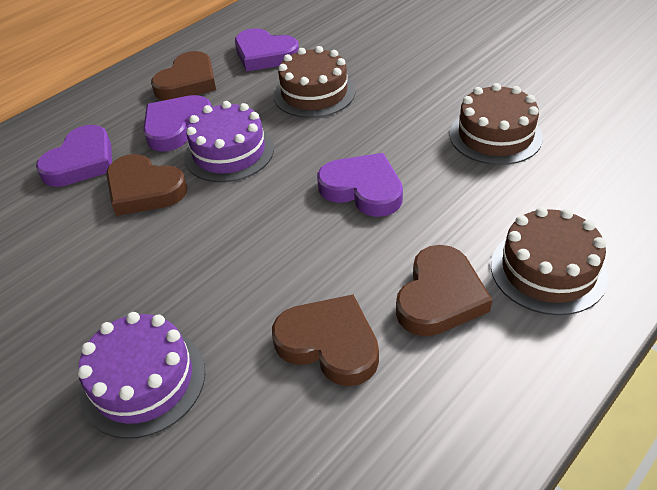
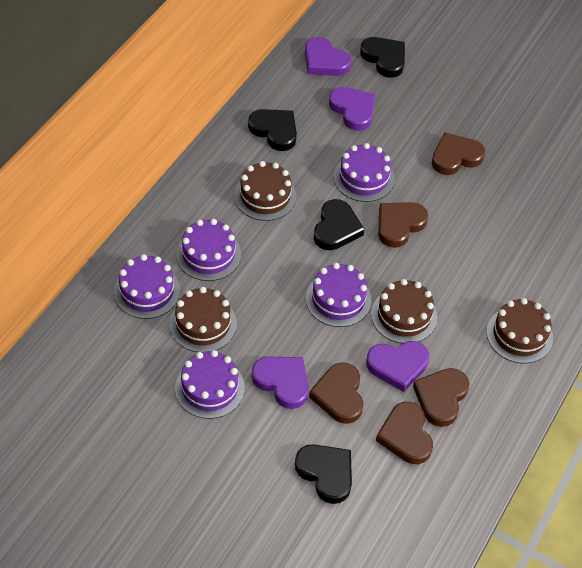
black heart: none = 0 -> [248,109,297,151] [295,444,352,504] [314,199,364,250] [360,37,405,78] = 4
brown cake: [274,46,355,118] [450,83,543,165] [491,207,608,315] = 3 -> [170,287,237,352] [234,161,296,221] [371,279,437,344] [486,298,553,363] = 4
brown heart: [106,154,188,216] [151,51,216,101] [272,294,379,386] [396,245,492,336] = 4 -> [309,362,363,424] [376,402,433,464] [378,202,428,248] [413,368,469,427] [432,133,485,175] = 5
purple cake: [78,312,205,439] [184,101,274,182] = 2 -> [114,254,180,319] [175,350,245,419] [176,219,241,281] [306,263,371,327] [334,143,395,202] = 5

